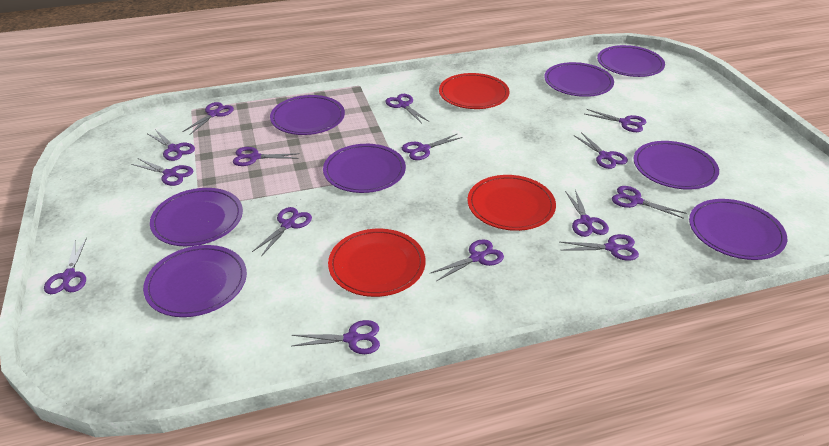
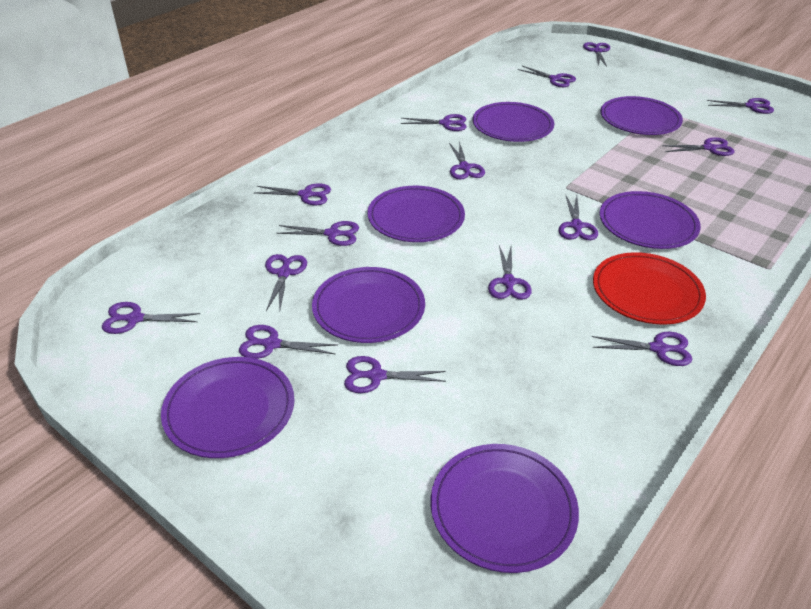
purple plate: [143,245,247,317] [150,188,243,246] [270,95,345,135] [323,144,406,193] [544,62,614,97] [597,45,665,77] [634,141,719,190] [689,199,787,260] = 8 -> [161,357,295,458] [312,267,425,343] [368,186,465,242] [431,444,579,573] [473,102,554,142] [600,96,683,135] [600,191,701,249] = 7
red plate: [328,229,426,297] [439,73,510,109] [468,175,556,231] = 3 -> [593,252,706,325] = 1

